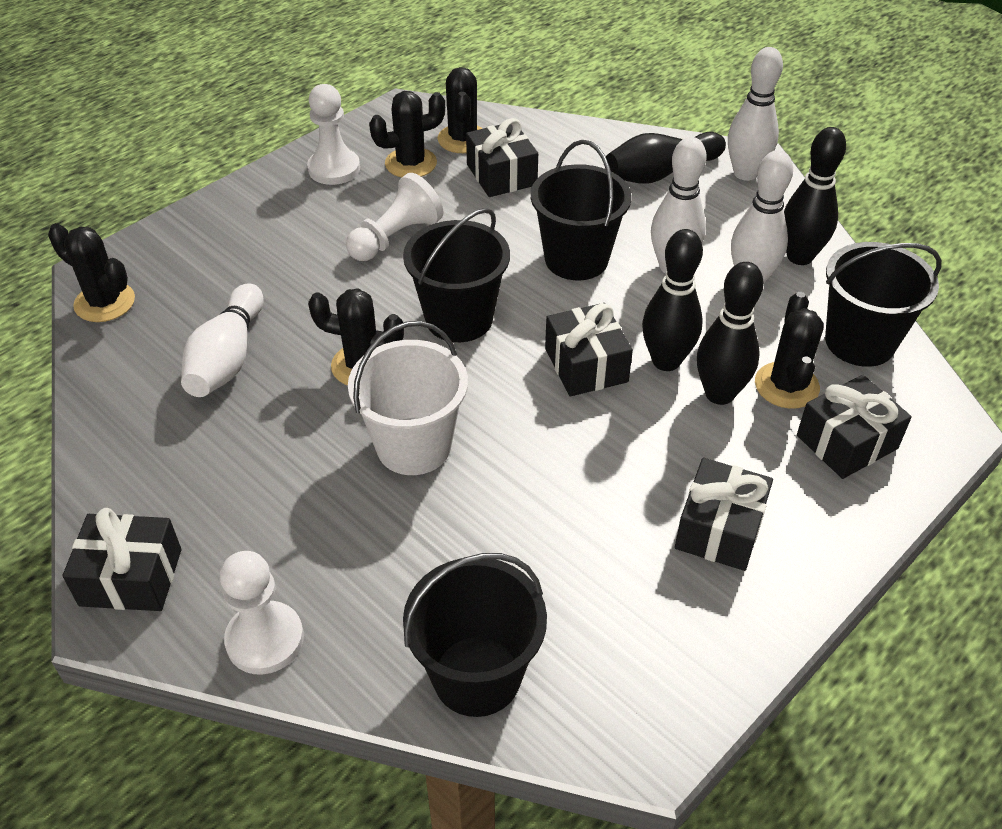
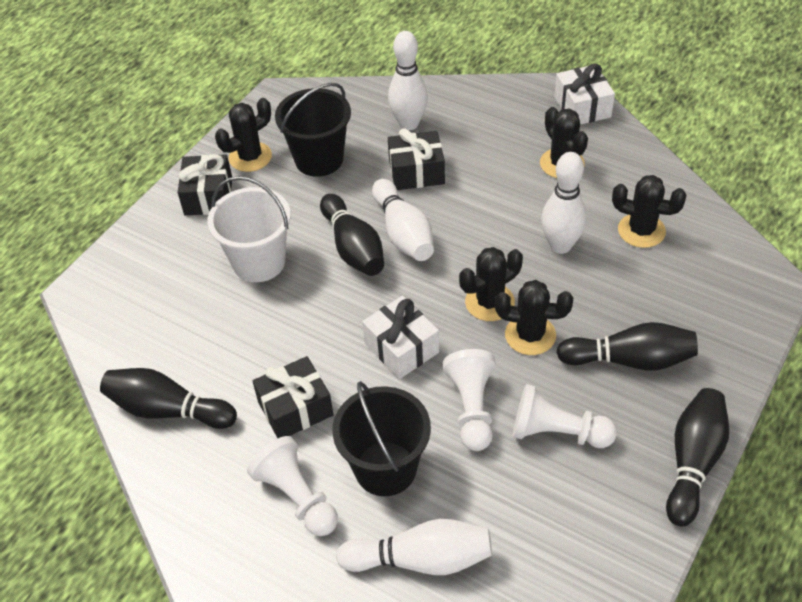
black bucket: [403,208,510,342] [403,553,547,717] [531,140,632,280] [825,242,941,367] = 4 -> [275,83,351,177] [332,381,431,496] = 2
black gift: [63,508,181,611] [466,118,538,197] [545,303,633,396] [675,458,773,571] [797,375,912,479] = 5 -> [178,154,232,216] [253,356,333,438] [388,128,445,190] = 3
white gift: none = 0 -> [362,296,439,379] [554,64,615,125] = 2

